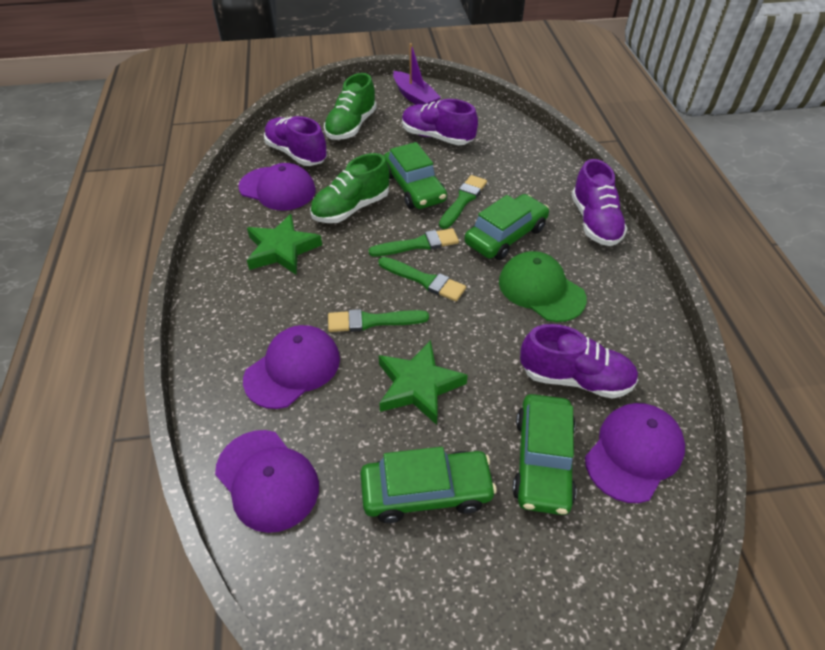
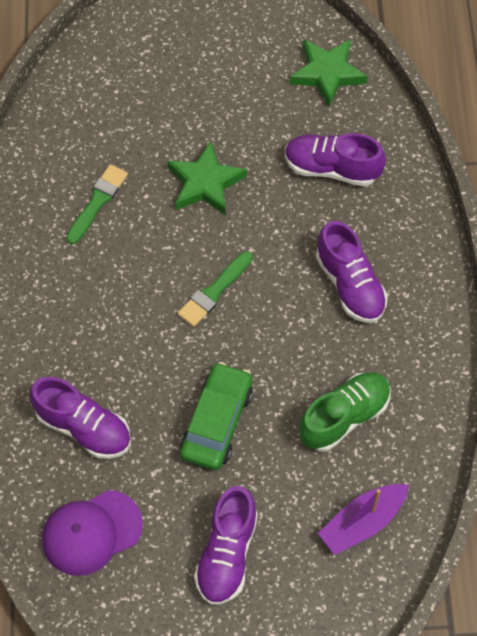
green brush: [328,309,429,332] [369,228,459,257] [378,257,466,301] [439,175,487,229] = 4 -> [66,164,128,245] [178,251,253,327] = 2
green cap: [499,251,587,322] = 1 -> none = 0
green car: [360,447,497,523] [384,142,447,209] [464,194,549,260] [512,394,577,515] = 4 -> [180,362,253,470] = 1
green shoe: [310,153,389,223] [324,73,377,140] = 2 -> [299,372,391,451] = 1
purple cap: [215,430,319,533] [239,163,316,210] [243,325,340,409] [585,403,685,503] = 4 -> [42,490,143,576] = 1

